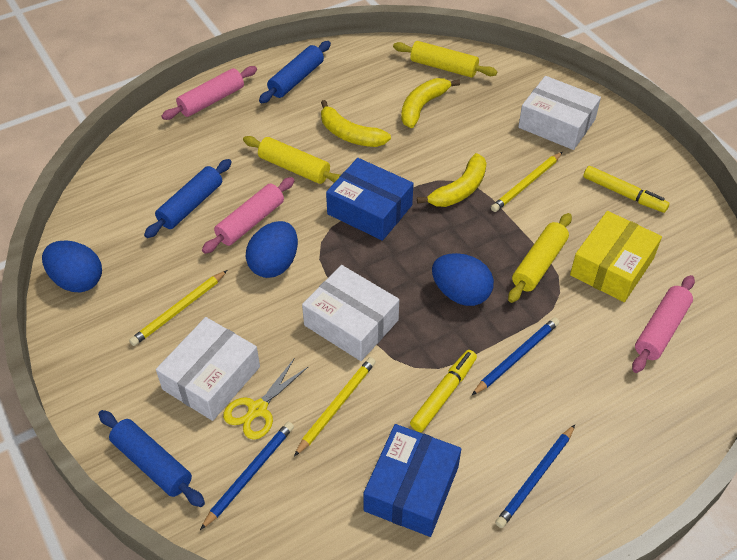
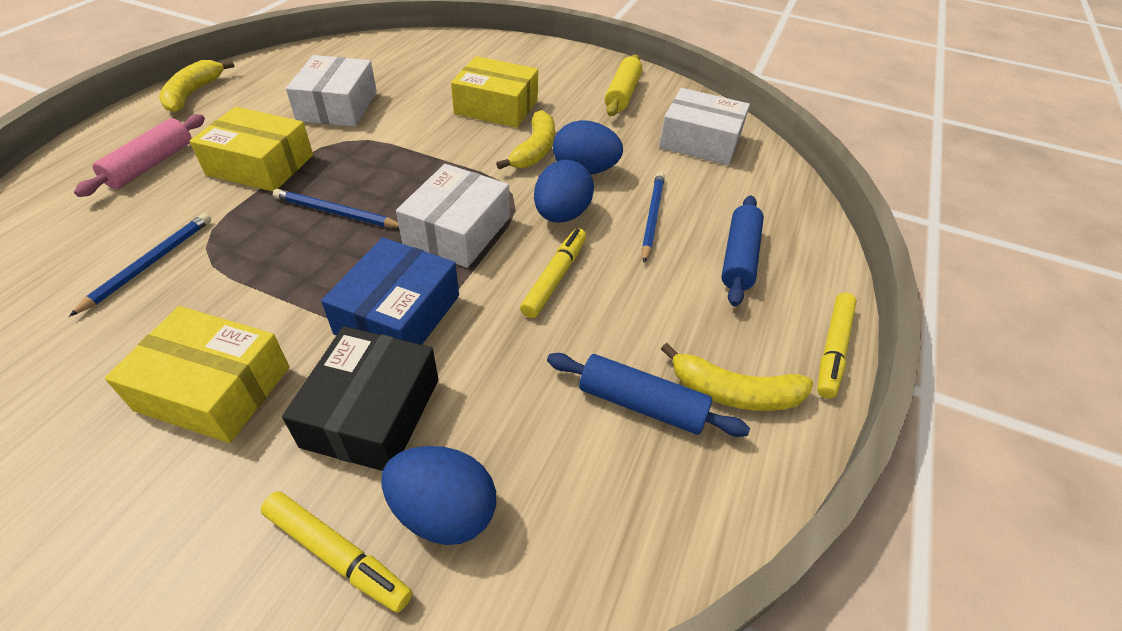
black box: none = 0 -> [282,326,438,471] = 1
blue box: [326,158,414,241] [363,424,461,537] = 2 -> [321,237,459,345] = 1
blue rolling pin: [98,410,205,507] [144,159,232,238] [259,41,331,103] = 3 -> [547,353,750,437] [721,195,764,306] = 2
pink rolling pin: [162,66,257,120] [202,177,295,254] [632,275,695,373] = 3 -> [74,114,205,197] = 1
yellow box: [570,211,662,302] = 1 -> [105,306,289,443] [190,107,313,192] [451,56,538,128] = 3
yellow marker: [410,350,477,432] [583,166,670,213] = 2 -> [261,492,412,613] [520,228,586,318] [817,293,857,399] = 3
yellow pencil: [129,270,227,346] [294,357,376,456] [491,152,563,212] = 3 -> none = 0
yellow rolling pin: [243,136,340,184] [393,41,497,78] [508,213,572,303] = 3 -> [605,55,642,116] = 1
yellow scissors: [223,359,309,440] = 1 -> none = 0

